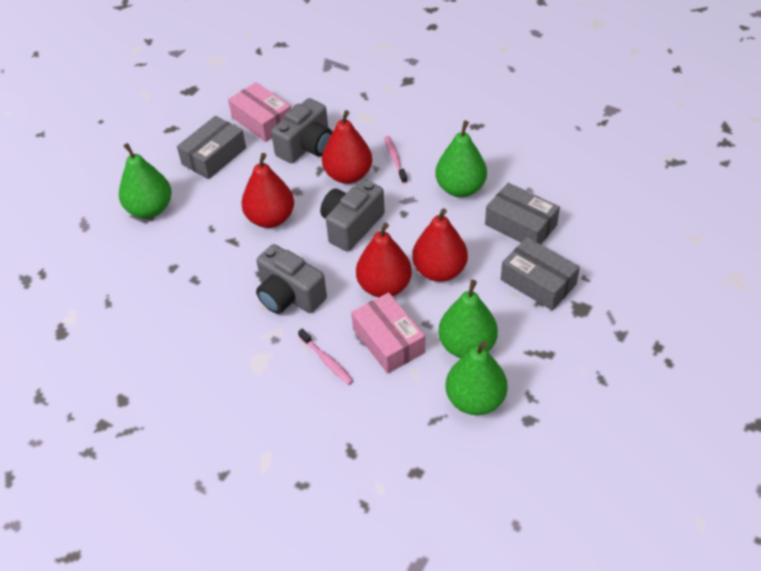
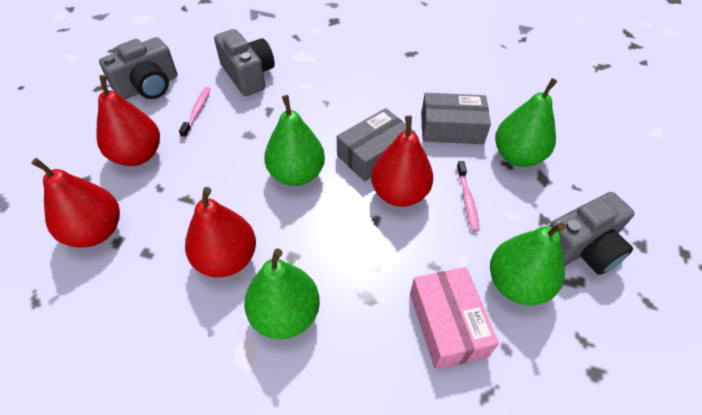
grey box: [177,116,246,179] [485,183,560,244] [501,237,580,311] = 3 -> [337,108,415,181] [421,93,491,144] = 2
pink box: [228,82,291,142] [351,292,425,373] = 2 -> [410,267,499,369] = 1

